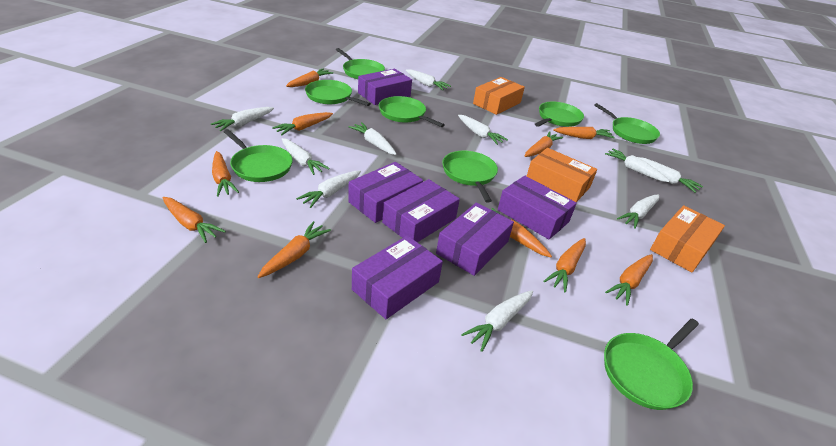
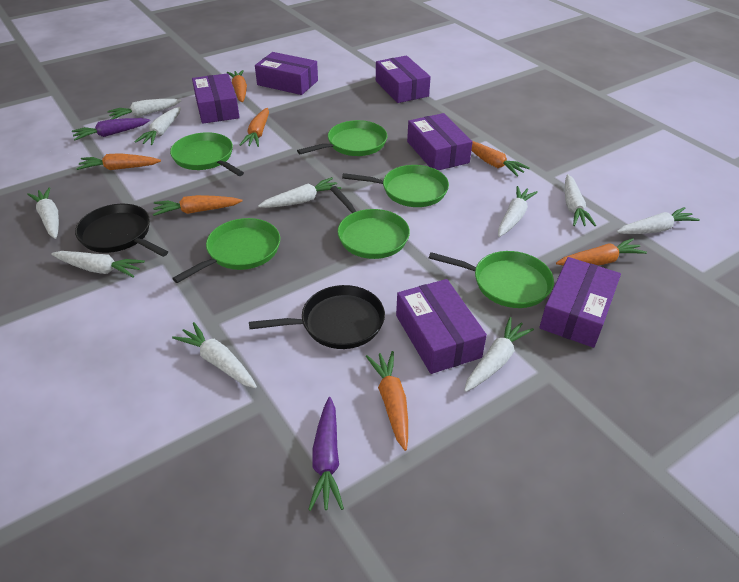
black pan: none = 0 -> [75,204,168,257] [249,285,385,349] = 2
green pan: [224,129,293,182] [305,80,371,106] [336,48,385,79] [379,96,445,127] [442,151,498,203] [535,101,584,127] [594,103,660,144] [604,319,699,410] = 8 -> [170,132,244,176] [172,218,280,283] [297,120,387,156] [330,186,410,259] [342,165,449,207] [429,251,554,308] = 6
orange box: [473,77,525,115] [527,148,597,202] [650,205,725,272] = 3 -> none = 0
orange carrot: [162,197,226,243] [212,151,239,197] [258,221,331,278] [272,112,333,135] [286,68,333,87] [492,208,552,257] [525,131,563,157] [543,238,586,293] [553,127,615,139] [605,254,653,306] = 10 -> [76,153,161,170] [153,195,243,216] [227,70,247,102] [240,108,269,147] [366,351,408,451] [471,141,530,177] [556,238,647,266] = 7
purple carrot: none = 0 -> [72,118,150,140] [308,397,344,511] = 2

